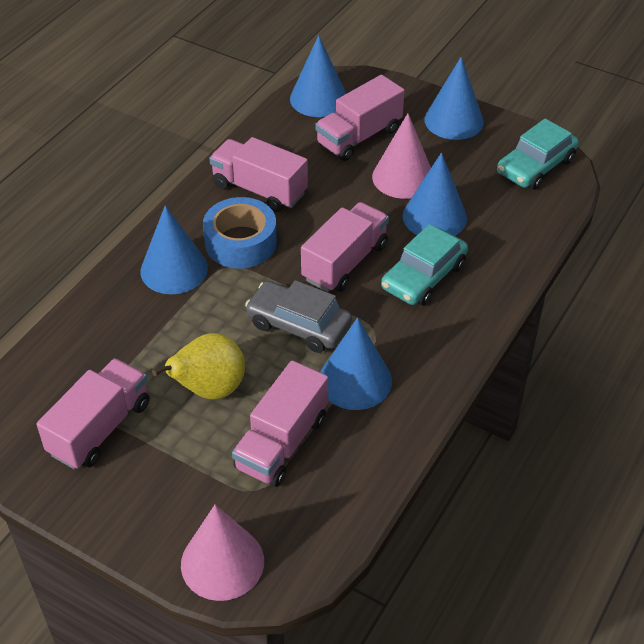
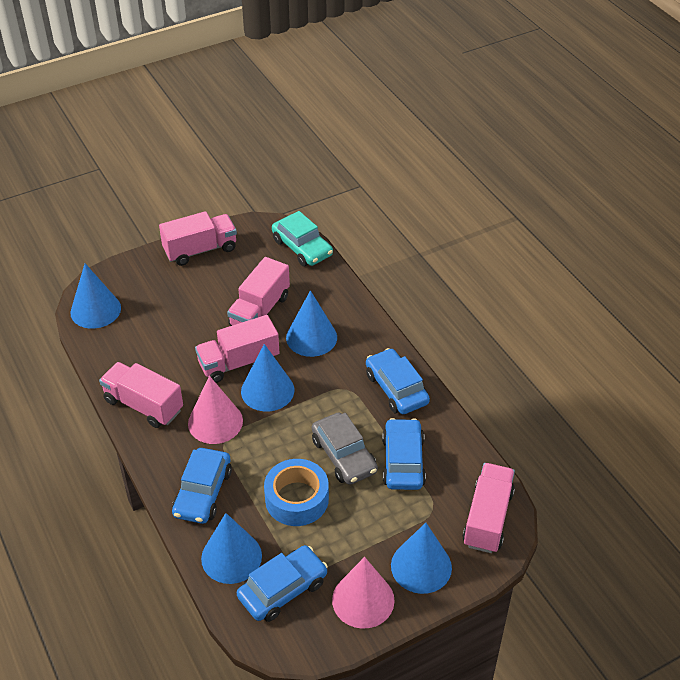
blue car: none = 0 -> [172,448,232,524] [237,545,328,622] [366,348,430,414] [382,418,426,490] = 4
turquoise car: [381,224,468,306] [497,118,579,190] = 2 -> [272,211,333,267] = 1
yellow pear: [152,333,245,399] = 1 -> none = 0

